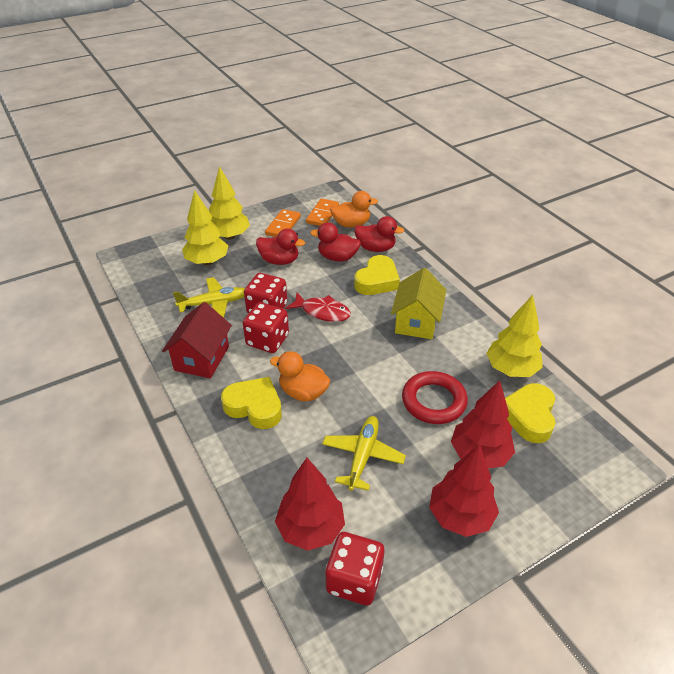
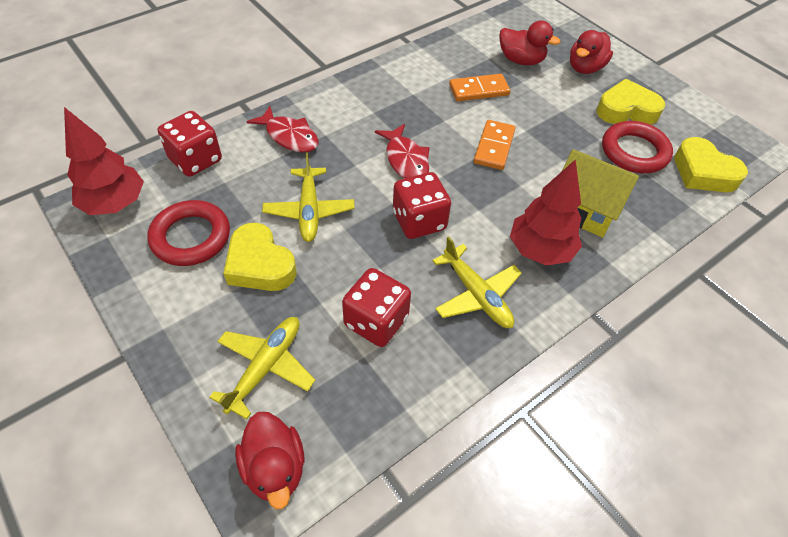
orange duck: [270,351,331,401] [330,191,378,228] = 2 -> none = 0
red fish: [285,293,351,322] = 1 -> [247,106,319,152] [375,124,430,179] = 2
red house: [162,302,232,378] = 1 -> none = 0
red ring: [402,371,468,424] = 1 -> [147,200,230,266] [602,121,673,173] = 2
red tree: [275,458,345,551] [429,444,499,537] [451,380,515,468] = 3 -> [64,107,144,215] [510,159,582,266] = 2
yellow plane: [173,277,245,318] [322,416,406,491] = 2 -> [209,317,315,420] [262,153,355,242] [432,236,522,328] = 3
yellow tree: [182,190,228,265] [209,166,250,240] [486,295,543,377] = 3 -> none = 0

